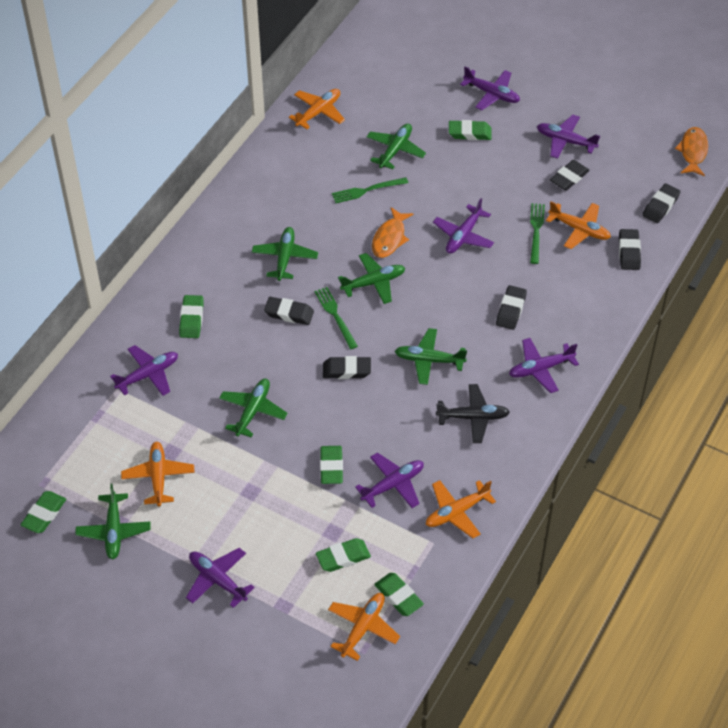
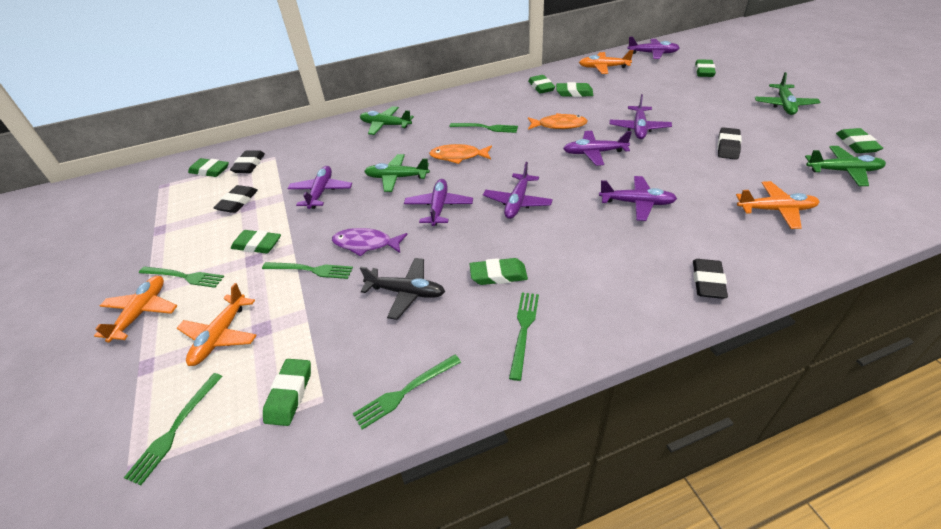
black eraser: [264,297,314,325] [323,356,371,379] [496,285,527,330] [550,160,590,191] [619,229,641,270] [642,184,681,223] = 6 -> [213,185,258,213] [230,150,265,173] [693,259,728,299] [717,127,742,160] = 4
green eraser: [21,491,66,533] [179,295,203,338] [316,538,371,572] [320,446,343,484] [374,573,424,616] [449,120,492,140] = 6 -> [188,158,229,177] [231,230,281,253] [263,359,311,426] [470,258,528,285] [528,75,555,94] [556,82,593,97] [695,59,716,77] [836,128,883,153] = 8
green fork: [315,287,358,349] [332,177,408,203] [530,203,545,264] = 3 -> [124,373,223,485] [139,267,224,288] [262,262,353,279] [353,354,461,430] [449,123,518,133] [509,293,539,381] = 6
green plane: [75,484,151,560] [219,379,288,437] [252,227,318,281] [338,253,405,304] [367,123,426,170] [395,328,467,385] = 6 -> [360,106,414,135] [364,154,430,192] [755,72,821,115] [805,146,886,186] = 4
orange plane: [121,442,195,507] [289,89,345,129] [328,593,400,661] [426,480,496,538] [546,201,611,249] = 5 -> [94,276,177,343] [177,283,257,366] [579,50,634,74] [736,181,820,229] = 4
purple fish: none = 0 -> [332,228,408,257] = 1

